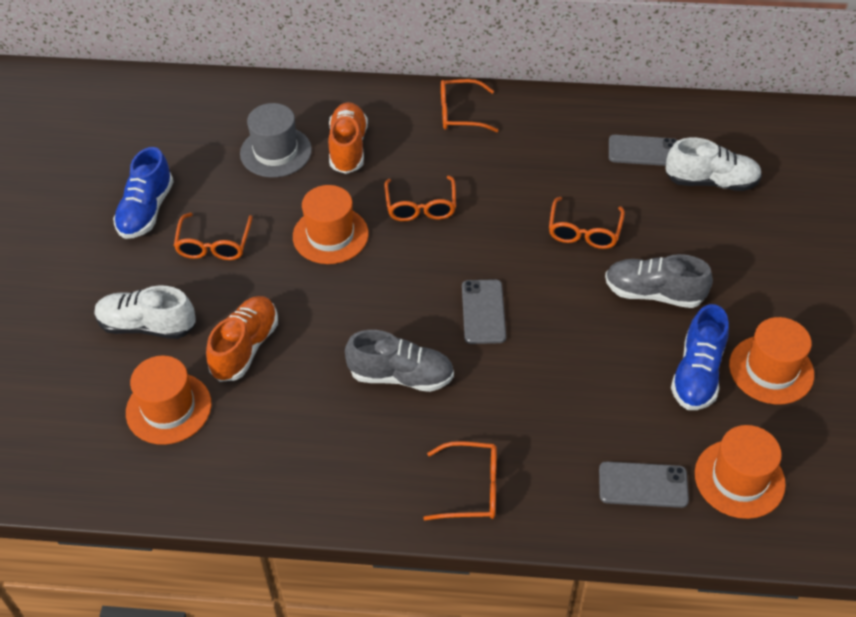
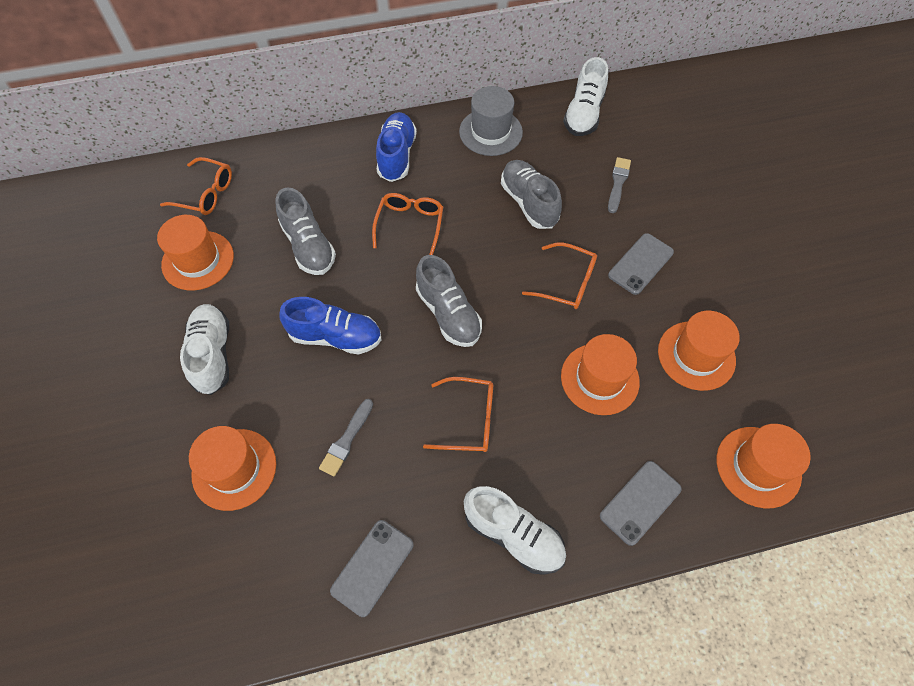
grey brush: none = 0 -> [319,399,373,477] [608,157,631,213] = 2
grey shoe: [345,330,454,392] [605,254,713,308] = 2 -> [276,187,336,275] [416,255,482,347] [501,160,562,229] = 3
orange glasses: [174,213,253,260] [384,176,456,221] [423,441,497,520] [441,79,499,132] [549,197,625,249] = 5 -> [160,157,232,215] [372,193,443,255] [423,377,493,452] [522,243,597,309] = 4
orange hat: [126,356,211,445] [293,185,369,264] [695,425,786,519] [729,317,814,404] = 4 -> [157,215,234,291] [189,426,276,511] [561,334,640,415] [658,311,740,391] [717,424,811,508] = 5
orange shoe: [206,296,278,382] [328,102,368,174] = 2 -> none = 0
white shoe: [95,286,196,339] [665,137,762,191] = 2 -> [180,304,229,395] [464,486,566,575] [563,57,608,136] = 3

